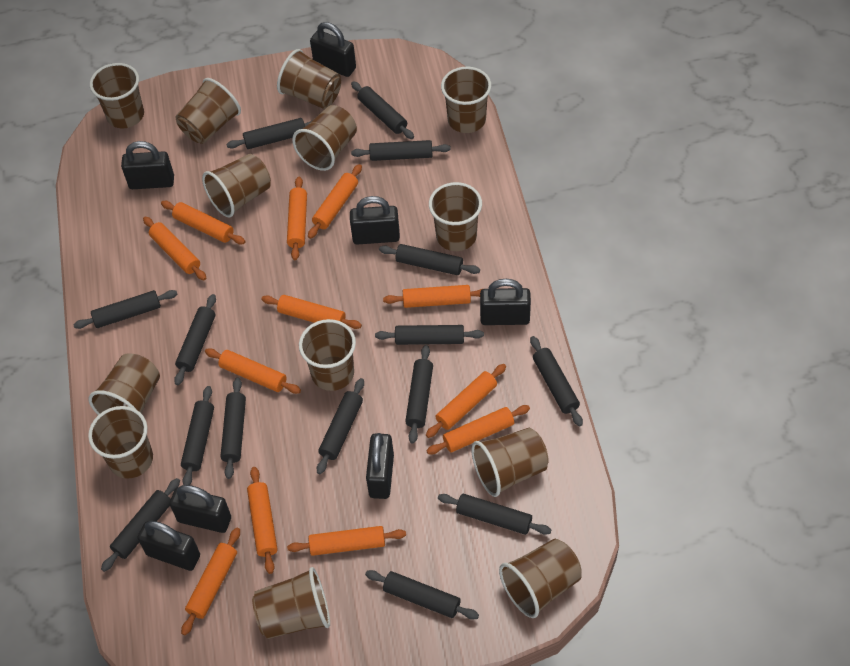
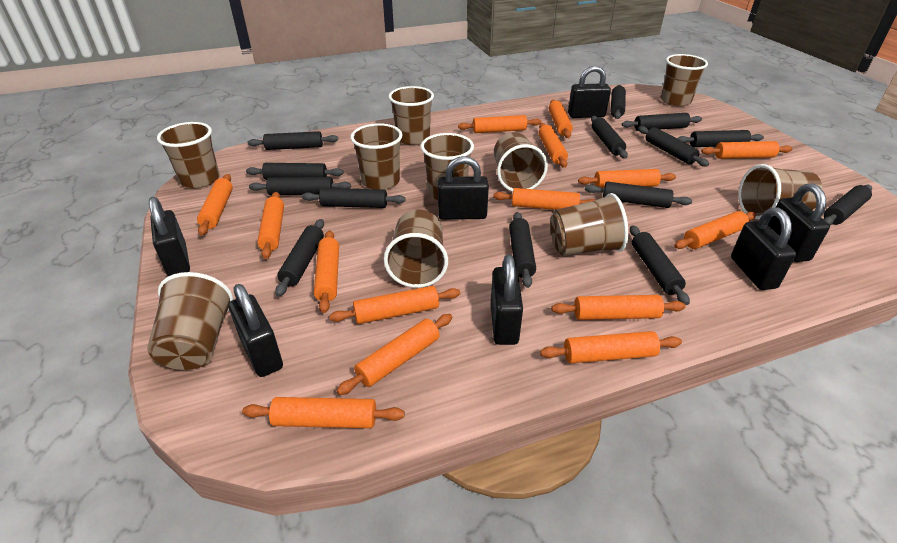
black rolling pin: [73,290,177,329] [101,478,180,572] [174,294,216,385] [181,386,214,485] [220,378,246,479] [226,118,314,149] [317,378,364,474] [351,81,414,139] [351,140,451,161] [365,570,479,619] [375,325,484,345] [379,244,480,275] [405,345,433,444] [438,494,551,535] [530,336,583,427] = 15 -> [246,163,344,180] [247,131,338,150] [249,177,351,195] [275,219,324,297] [302,188,406,208] [509,212,536,288] [585,182,692,208] [591,116,628,159] [610,85,626,119] [622,113,702,131] [630,225,690,305] [638,126,709,167] [677,130,764,147] [824,185,872,225] = 14
brown cup: [88,353,160,415] [88,406,153,479] [90,63,144,128] [175,78,241,144] [202,154,271,217] [252,567,330,639] [277,49,341,109] [292,105,357,171] [299,319,356,391] [429,182,482,251] [441,67,491,133] [471,428,549,497] [499,539,582,618] = 13 -> [147,272,233,370] [157,122,220,188] [350,123,403,190] [384,210,448,288] [389,86,434,145] [421,133,474,200] [494,132,548,192] [550,193,628,256] [661,54,708,107] [739,164,822,219] = 10
orange rolling pin: [143,217,206,280] [161,201,245,244] [181,528,240,636] [205,348,301,394] [247,467,278,574] [261,295,362,329] [287,177,307,260] [287,526,406,556] [308,164,362,239] [383,285,482,308] [426,364,506,438] [426,405,530,455] = 12 -> [197,174,233,236] [242,397,405,428] [257,192,284,259] [314,230,339,313] [329,286,460,324] [336,314,452,395] [458,115,541,133] [493,188,595,210] [538,123,568,168] [540,331,682,364] [549,99,573,138] [551,295,686,320] [578,169,676,188] [674,211,756,249] [701,141,793,159] = 15

